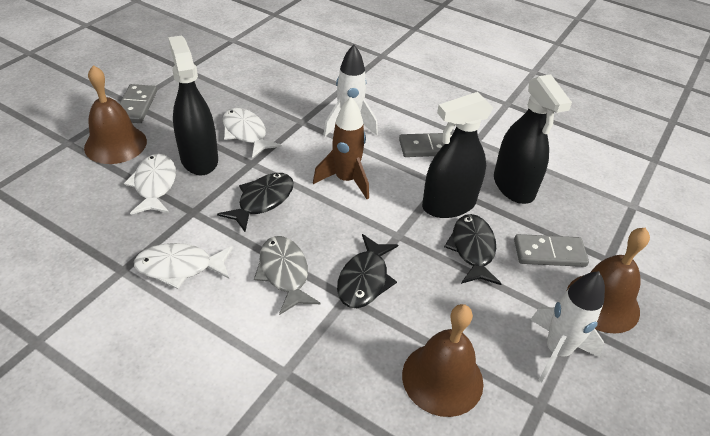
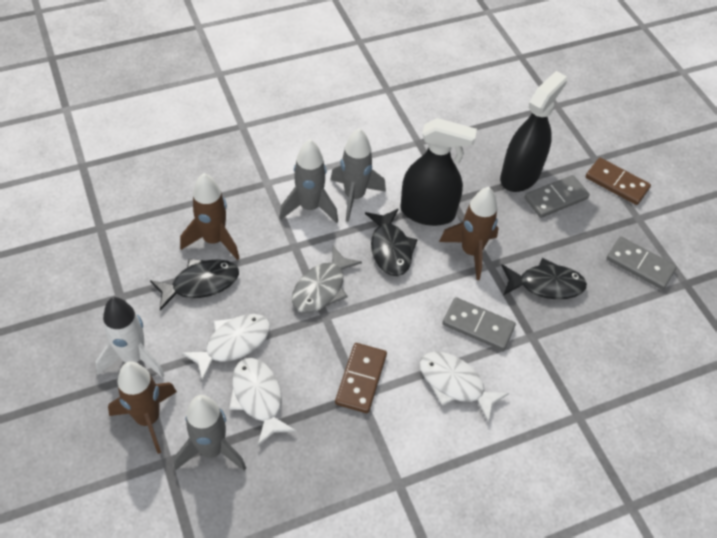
black spray bottle: [168,36,218,175] [422,92,493,218] [494,74,572,204] = 3 -> [401,118,477,226] [500,71,567,192] = 2
brown bell: [84,65,147,164] [402,304,483,417] [567,228,650,334] = 3 -> none = 0
brown domino: none = 0 -> [335,343,387,413] [586,158,651,205] = 2
brown rocket: [313,97,369,199] = 1 -> [108,361,177,454] [180,173,240,260] [439,187,498,280] = 3
grey rocket: none = 0 -> [174,395,246,471] [279,139,338,223] [330,128,386,222] = 3
white rocket: [323,45,378,136] [531,271,605,382] = 2 -> [95,297,165,378] = 1

